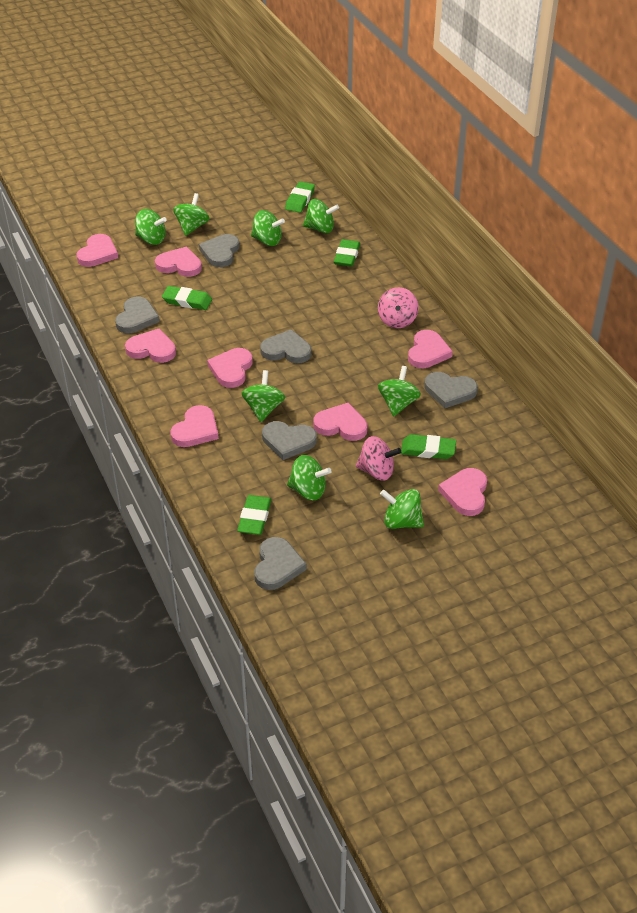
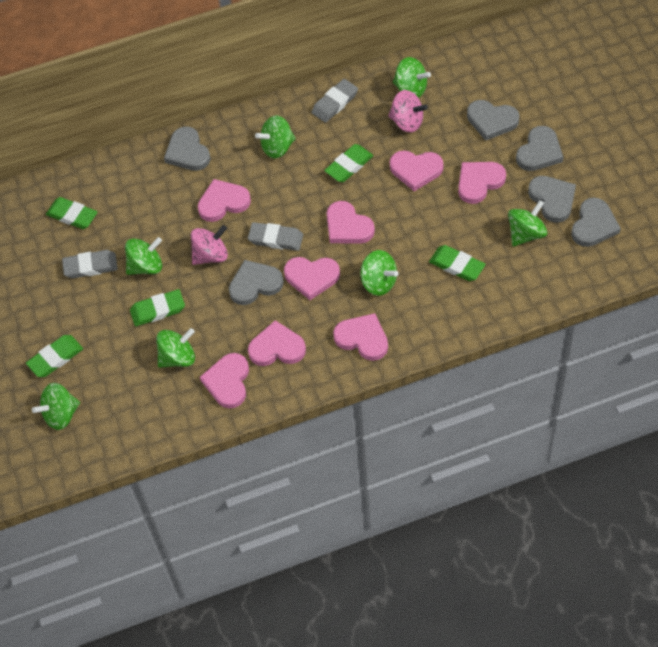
green spinning top: [135,209,167,245] [173,193,209,236] [242,370,285,422] [251,210,285,246] [287,455,332,500] [303,199,339,233] [378,366,421,417] [380,489,424,529] = 8 -> [32,383,80,430] [125,237,162,275] [156,328,195,368] [255,115,296,159] [360,250,398,296] [393,57,431,98] [508,200,547,246] = 7
grey eraser: none = 0 -> [62,250,118,278] [248,222,303,251] [312,79,358,123] = 3

